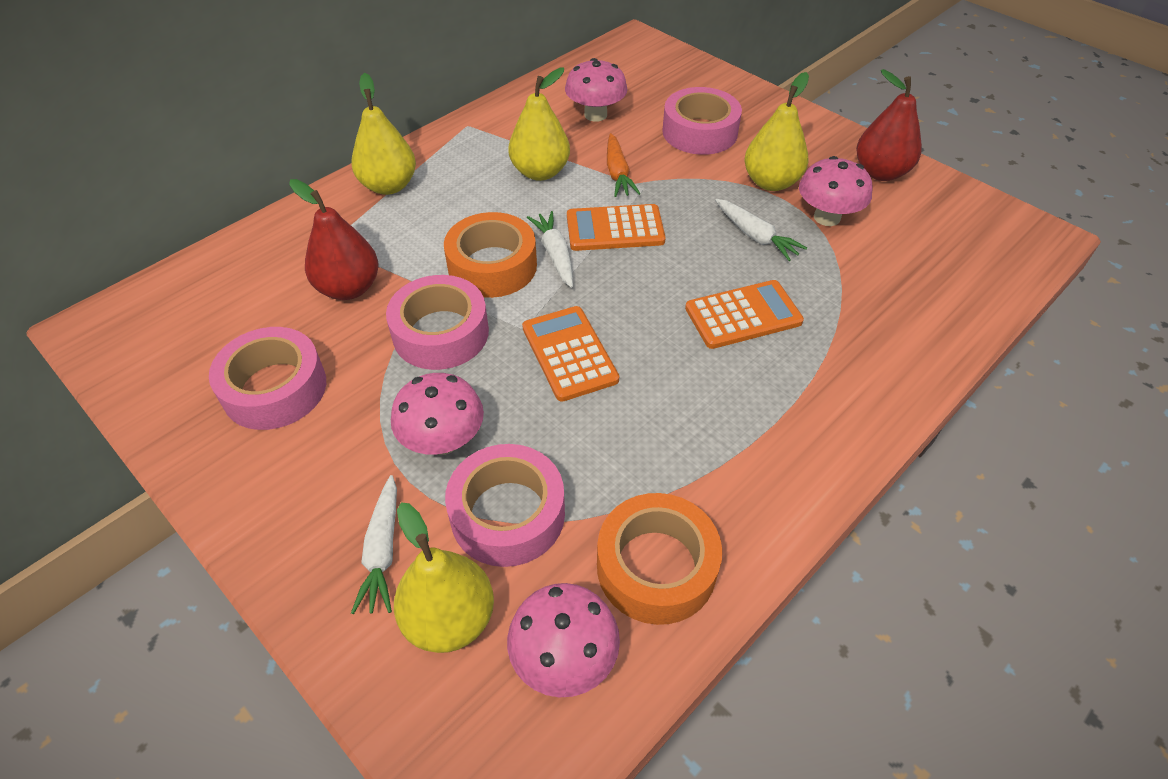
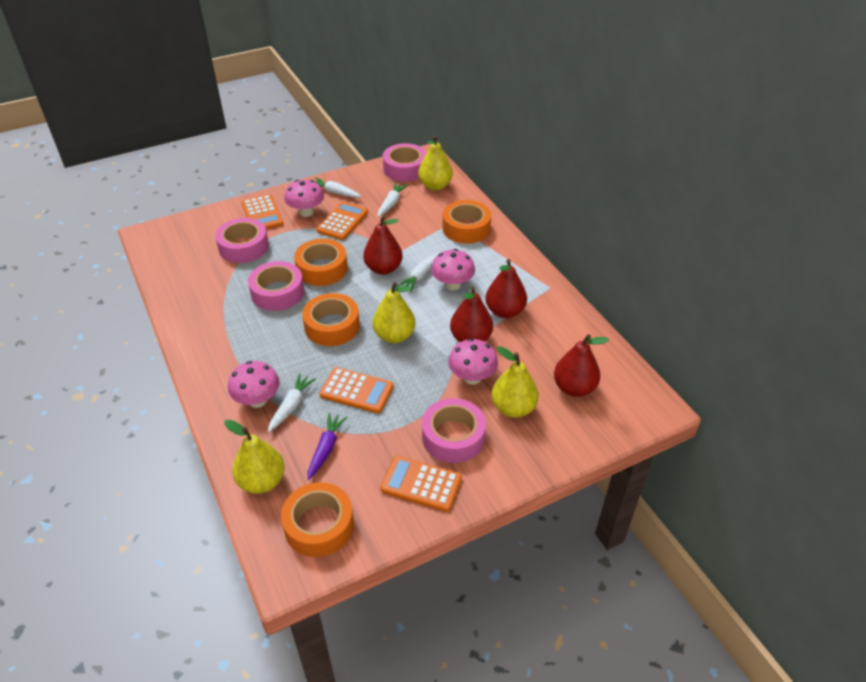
orange calculator: [522,306,619,402] [567,204,666,251] [685,280,804,349] = 3 -> [241,194,284,229] [316,201,368,240] [319,367,394,413] [380,456,462,512] = 4
orange carrot: [607,133,641,197] = 1 -> none = 0
orange tape: [444,212,537,298] [597,493,722,625] = 2 -> [281,482,354,557] [294,239,348,286] [302,293,360,346] [442,200,491,243] = 4
purple carrot: none = 0 -> [308,413,347,480] = 1
red pear: [289,179,378,300] [856,69,922,181] = 2 -> [363,216,403,275] [450,286,493,342] [485,259,527,318] [554,334,609,397] = 4
white carrot: [351,475,397,614] [527,211,573,288] [715,199,807,261] = 3 -> [268,373,316,432] [314,177,362,198] [378,182,408,217] [397,252,440,292] = 4

